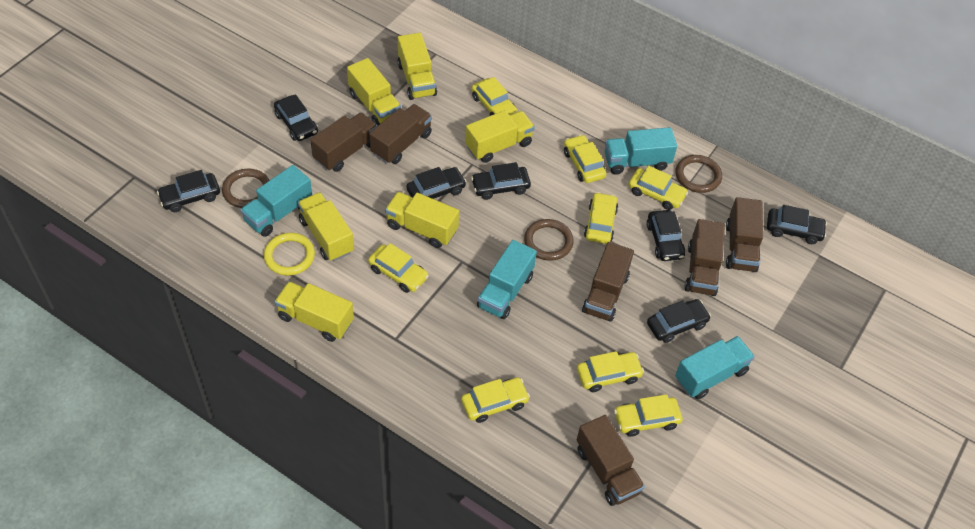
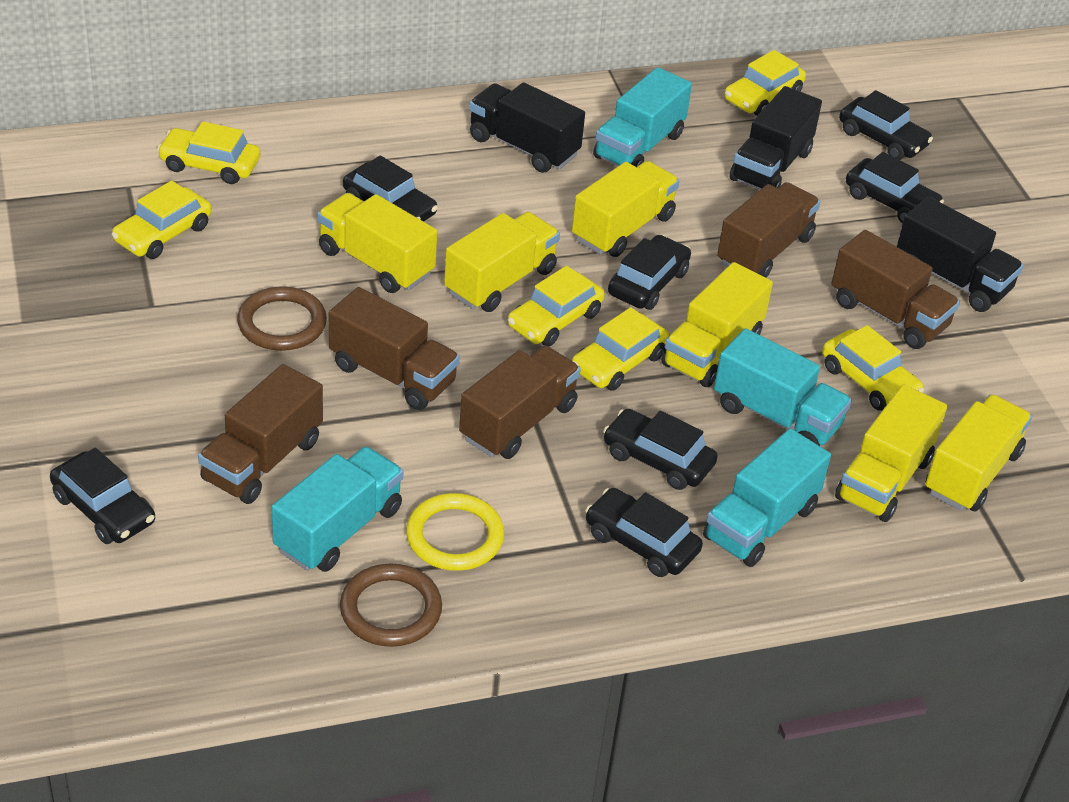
black truck: none = 0 -> [469,82,585,173] [730,86,822,190] [897,197,1024,312] = 3
brown ring: [222,169,270,208] [524,219,574,261] [675,155,722,193] = 3 -> [237,286,327,351] [340,563,442,647] = 2
brown truck: [310,112,378,172] [369,104,432,164] [577,415,645,506] [582,242,634,322] [684,219,725,296] [726,197,763,272] = 6 -> [198,364,323,504] [329,287,460,410] [459,346,581,459] [717,182,820,277] [831,230,960,349] = 5
yellow car: [368,243,429,293] [461,377,530,423] [472,77,518,116] [564,135,606,183] [577,351,644,392] [584,192,618,244] [614,394,683,437] [628,166,688,210] = 8 -> [111,181,212,259] [157,121,260,184] [508,266,604,347] [572,307,669,391] [724,50,806,116] [822,325,924,411] = 6

